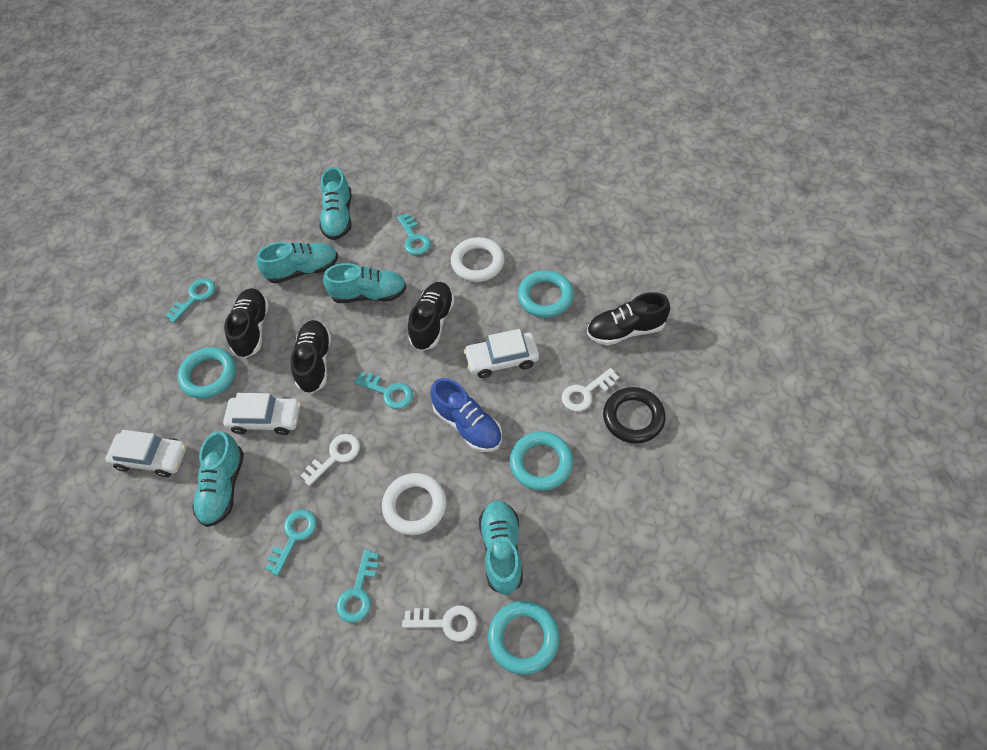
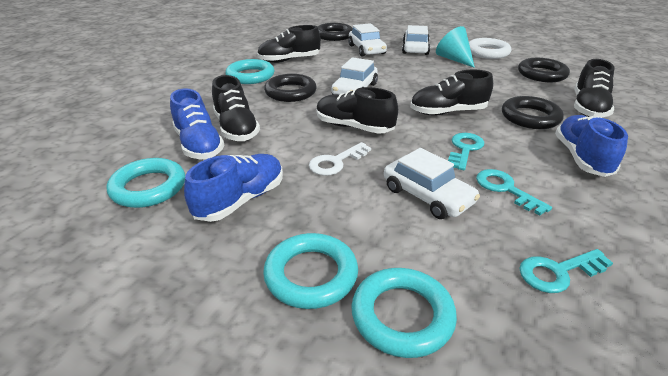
black ring: [603,387,666,443] = 1 -> [264,74,317,102] [317,23,353,41] [502,96,564,129] [518,58,570,82] = 4
black shoe: [224,288,269,358] [291,320,331,394] [408,282,455,351] [587,292,670,346] = 4 -> [212,75,260,141] [257,25,321,63] [316,87,398,134] [410,69,493,116] [574,59,614,118] = 5
blue shoe: [431,378,502,452] = 1 -> [170,88,224,159] [184,154,283,222] [555,115,628,177] = 3
turquoise cone: none = 0 -> [436,26,475,68] = 1
turquoise key: [165,278,215,323] [265,509,317,576] [336,550,379,623] [354,372,413,409] [397,213,431,255] = 5 -> [448,133,484,170] [476,169,552,216] [519,249,613,293] = 3
turquoise shoe: [192,431,244,527] [257,242,338,284] [319,167,352,240] [323,263,407,303] [479,500,523,595] = 5 -> none = 0
white car: [105,430,187,477] [223,393,301,435] [464,329,539,378] = 3 -> [332,57,378,94] [348,23,387,57] [384,148,480,219] [402,25,430,55] = 4
white key: [301,434,360,486] [402,606,477,641] [562,368,619,411] = 3 -> [309,142,371,176] = 1
white ring: [382,473,447,535] [451,237,505,282] = 2 -> [469,38,511,59] = 1

